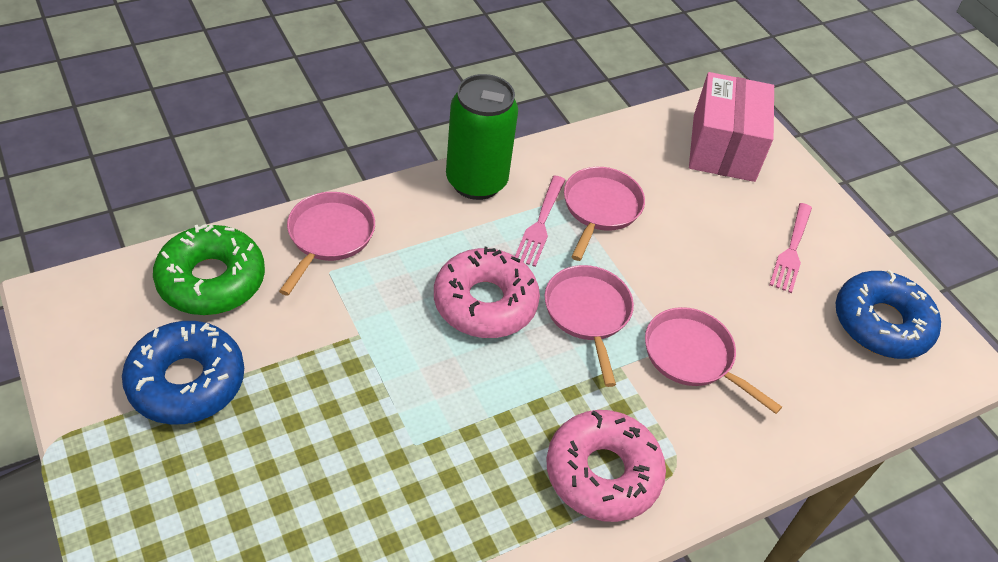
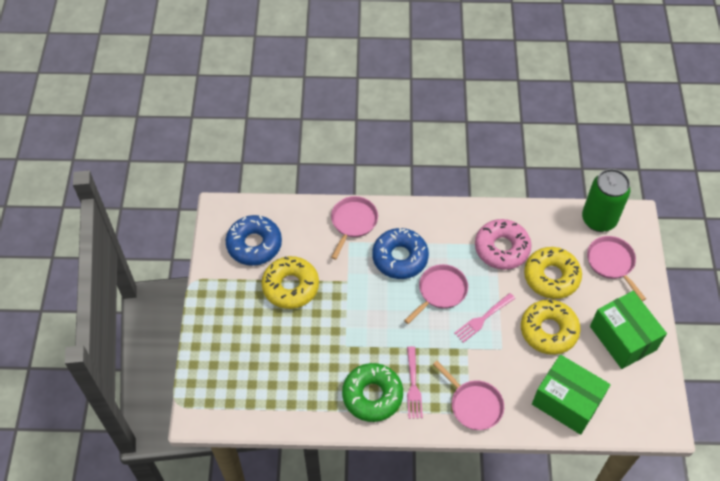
green box: none = 0 -> [532,354,611,435] [590,291,667,369] = 2
pink box: [689,72,774,182] = 1 -> none = 0
pink donut: [434,247,540,338] [546,410,666,522] = 2 -> [475,219,531,270] = 1
yellow donut: none = 0 -> [262,256,319,309] [521,299,580,355] [524,247,582,299] = 3

